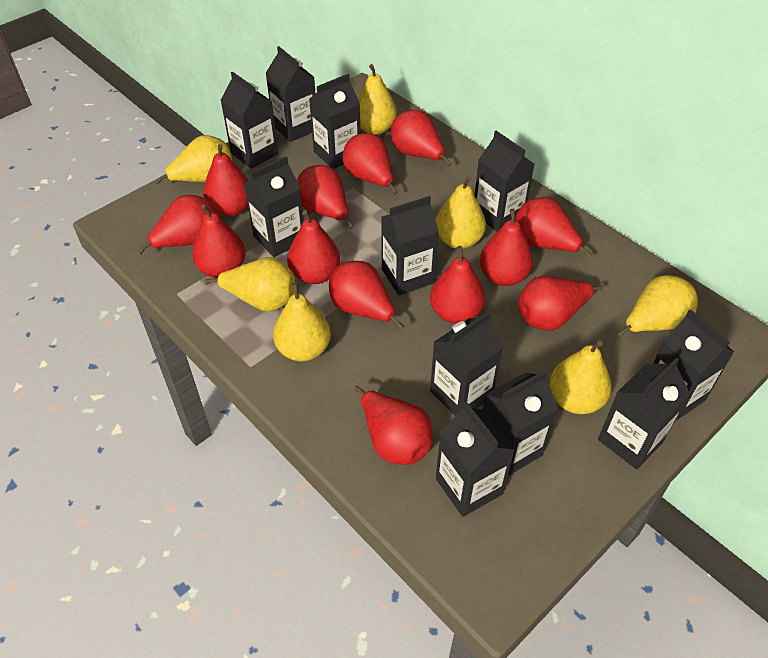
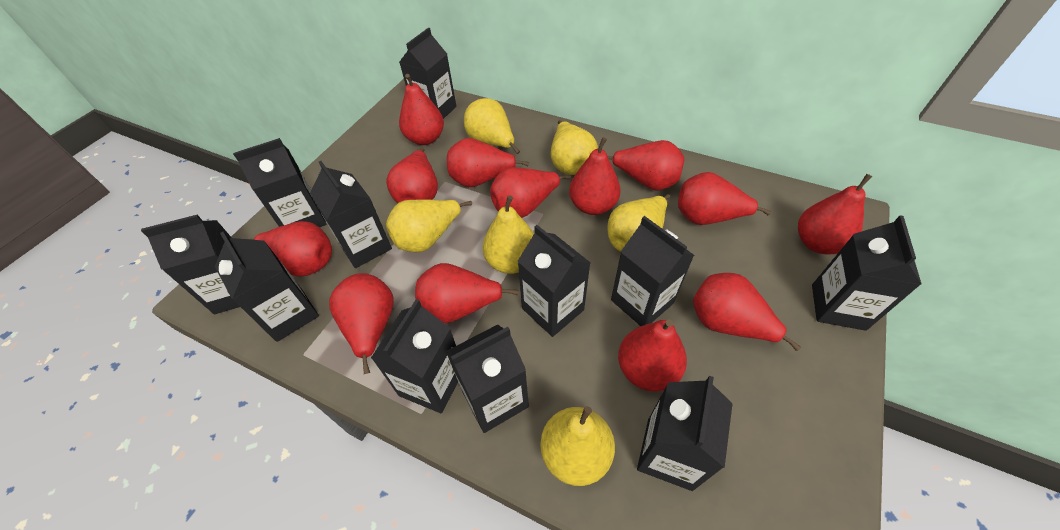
yellow pear: [154,135,232,185] [204,257,295,312] [273,282,331,362] [358,64,397,135] [436,176,486,249] [549,340,611,414] [616,275,698,338] = 7 -> [386,200,472,252] [464,98,520,154] [482,195,534,274] [540,406,615,486] [551,120,598,175] [607,194,670,252] = 6

